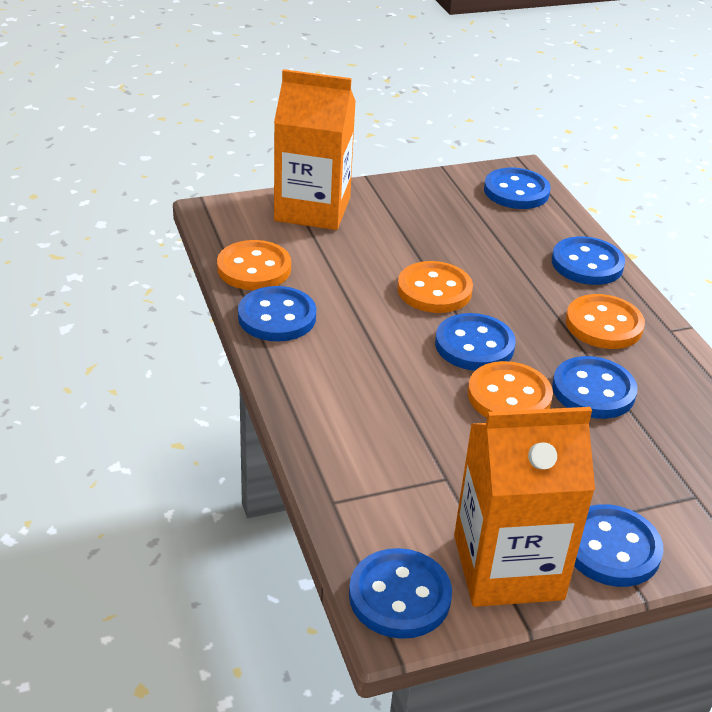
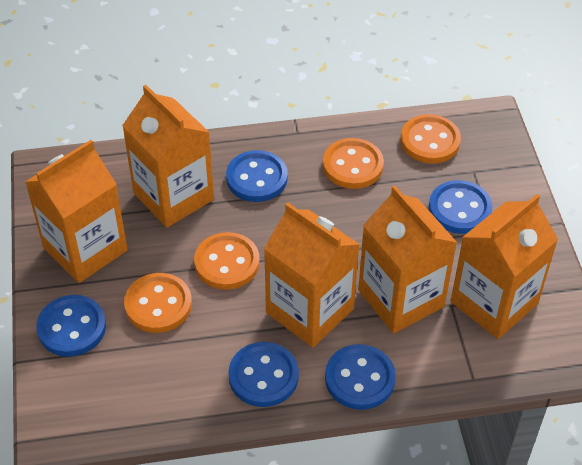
blue button: [238,286,316,341] [349,548,452,639] [435,313,516,371] [484,168,551,209] [552,236,625,285] [552,356,637,419] [574,504,663,587] = 7 -> [36,295,106,357] [226,150,288,202] [228,342,299,407] [325,344,396,410] [429,180,493,234] = 5
orange carton: [274,69,356,230] [454,407,595,607] = 2 -> [25,140,128,283] [122,85,214,227] [264,202,360,347] [358,186,457,334] [451,194,558,339] = 5

